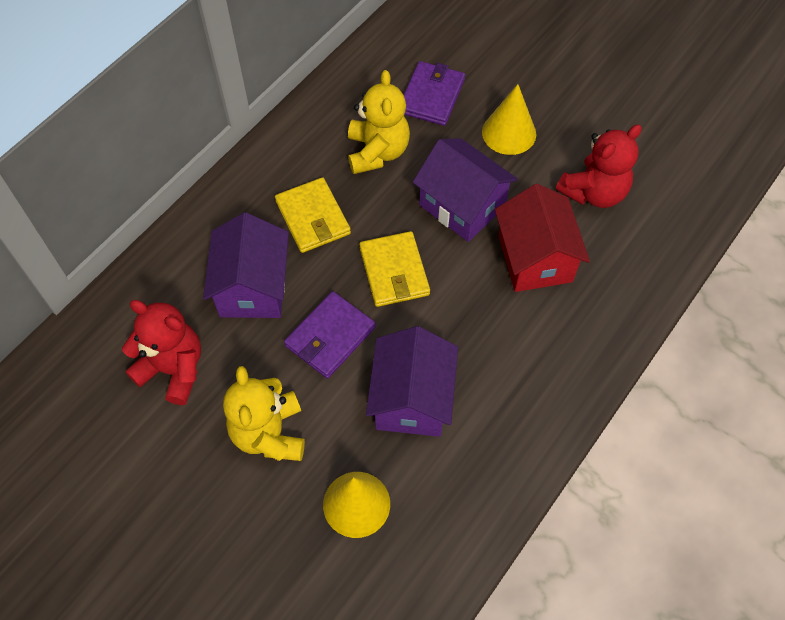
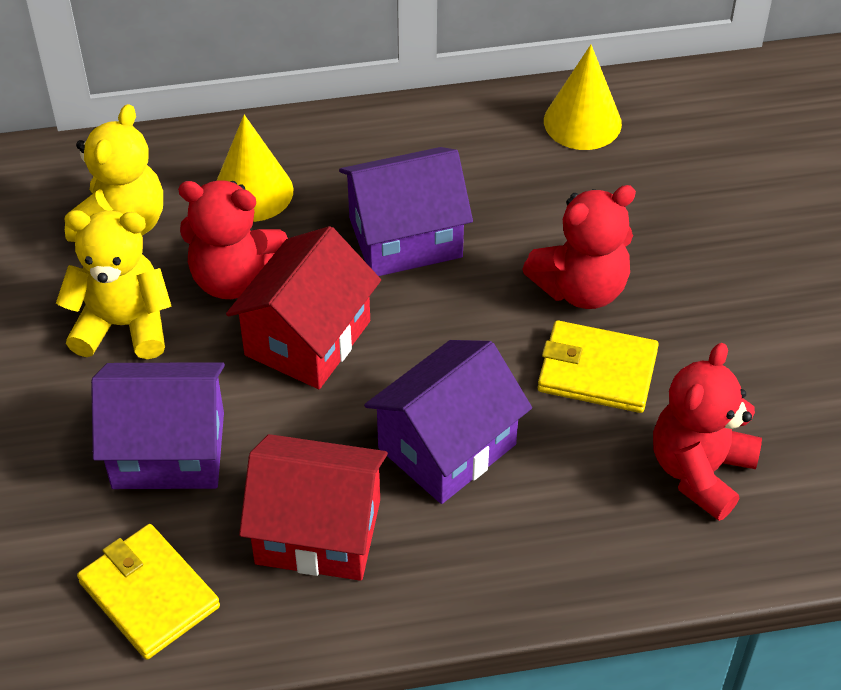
purple wallet: [284,291,376,379] [404,61,465,126] = 2 -> none = 0
red house: [495,184,590,292] = 1 -> [226,226,381,389] [239,434,388,581] = 2
red teddy bear: [122,300,201,405] [556,124,642,208] = 2 -> [178,180,288,299] [522,185,636,309] [653,343,762,521] = 3

